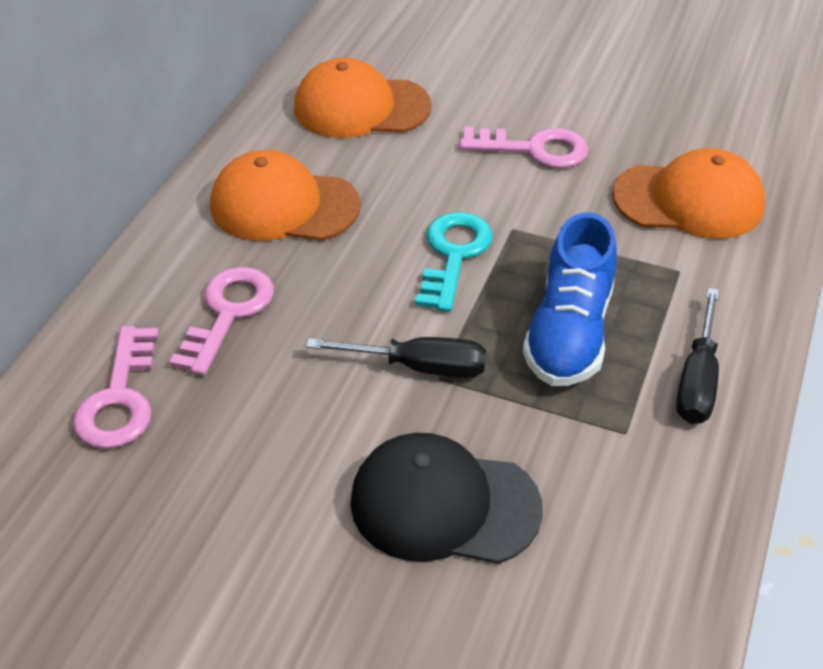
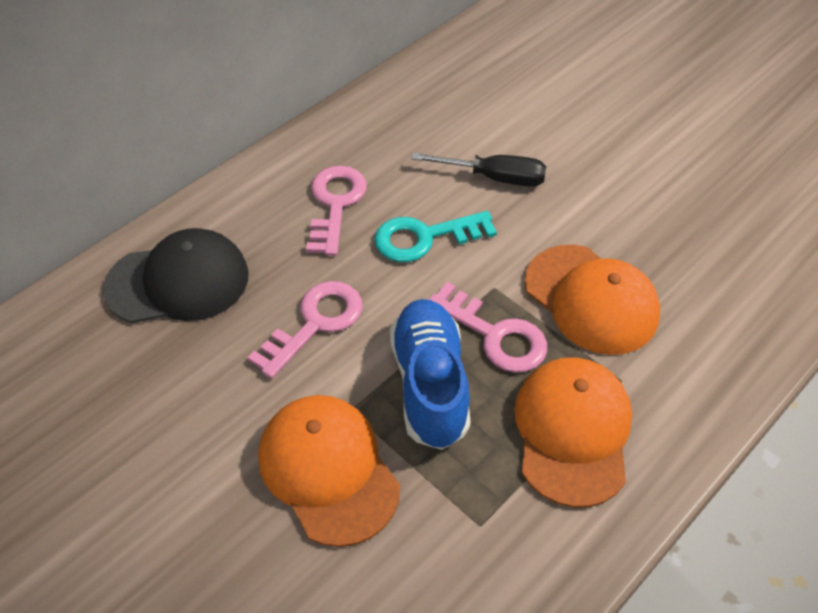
black screwdriver: [306,337,486,378] [676,288,719,424] = 2 -> [411,153,546,186] = 1

